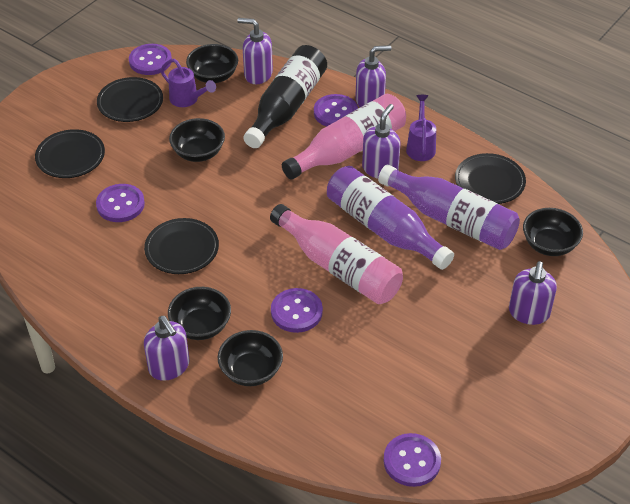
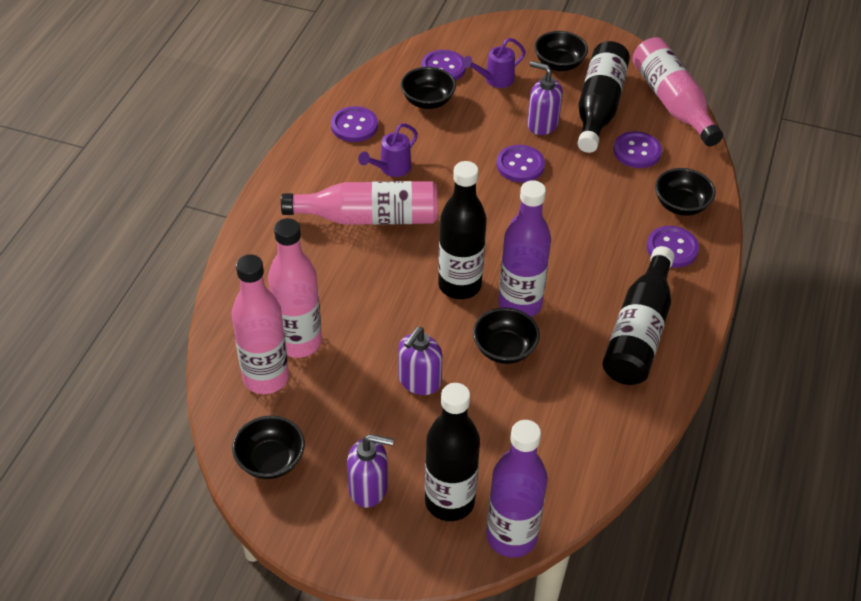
black bottle: [243,45,327,148] = 1 -> [425,383,480,521] [438,161,487,299] [577,41,630,153] [602,246,675,385] = 4
black plate: [35,129,105,178] [97,77,163,122] [144,218,219,274] [455,153,526,204] = 4 -> none = 0
pink bottle: [270,204,403,304] [282,94,406,180] = 2 -> [231,254,289,394] [268,218,322,358] [281,181,437,225] [632,37,723,146] = 4
purple soap dispenser: [144,316,190,381] [237,18,273,84] [355,45,392,107] [362,104,400,179] [509,261,557,325] = 5 -> [347,434,394,508] [398,327,442,395] [527,61,563,135] = 3

